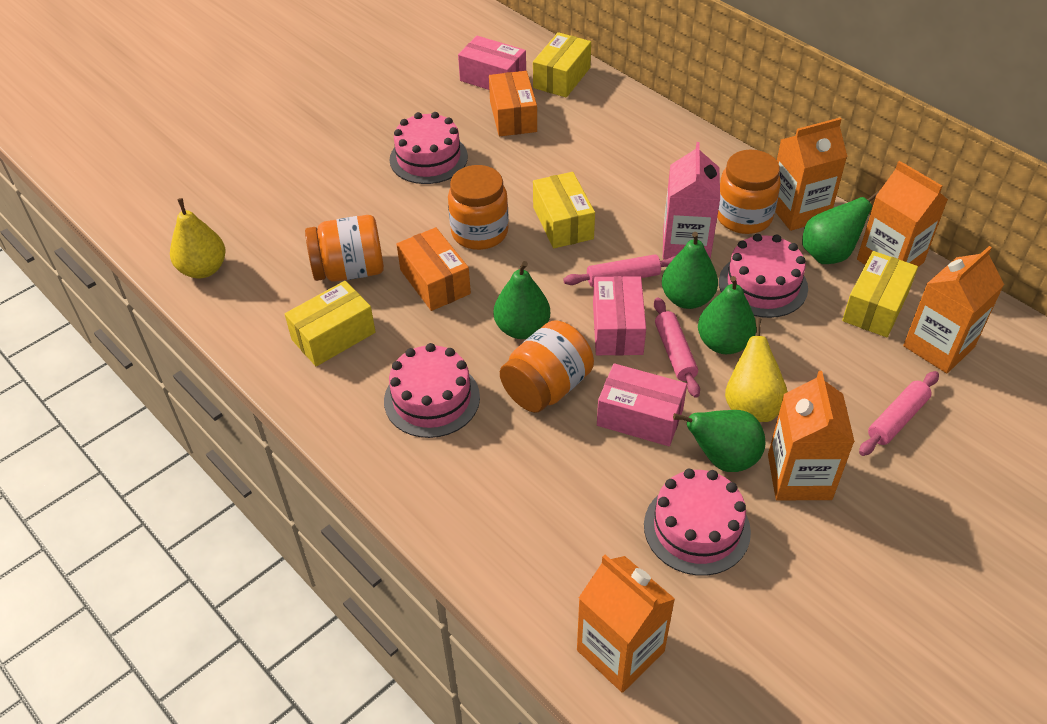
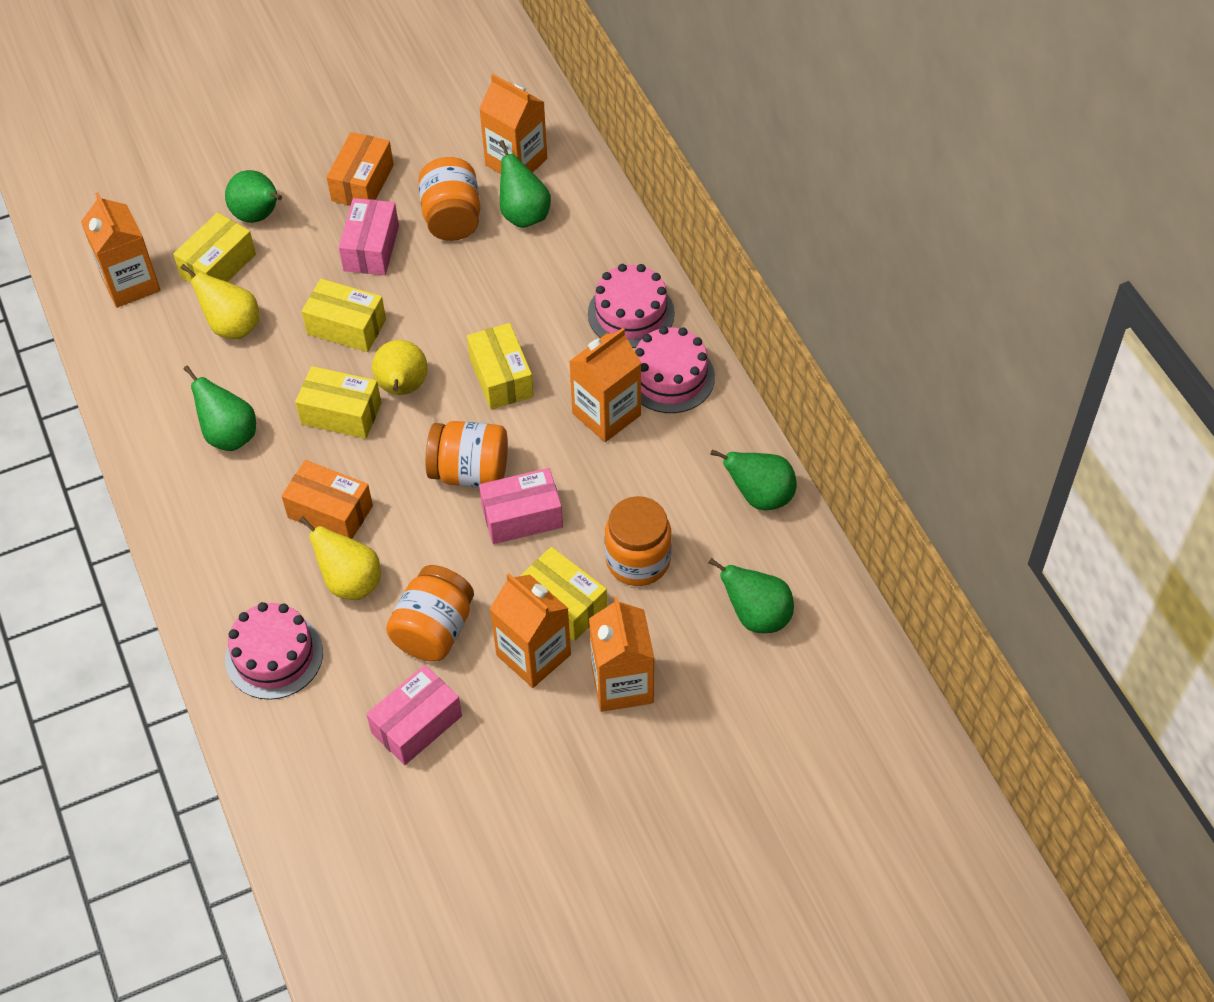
pink cake: [384,343,480,438] [389,112,468,184] [644,469,751,576] [719,234,808,318] = 4 -> [225,602,323,700] [588,264,675,348] [635,326,715,413] = 3
pink carton: [663,142,720,260] = 1 -> none = 0
pink rolling pin: [563,254,675,287] [654,297,700,398] [859,371,939,456] = 3 -> none = 0
yellow box: [285,281,376,366] [533,32,591,98] [533,172,595,248] [842,251,918,337] = 4 -> [173,212,256,283] [295,366,381,439] [302,279,386,352] [467,323,534,409] [520,547,607,641] = 5
yellow pear: [170,198,226,278] [725,318,788,422] = 2 -> [180,264,259,339] [299,516,381,600] [372,340,428,395] = 3

